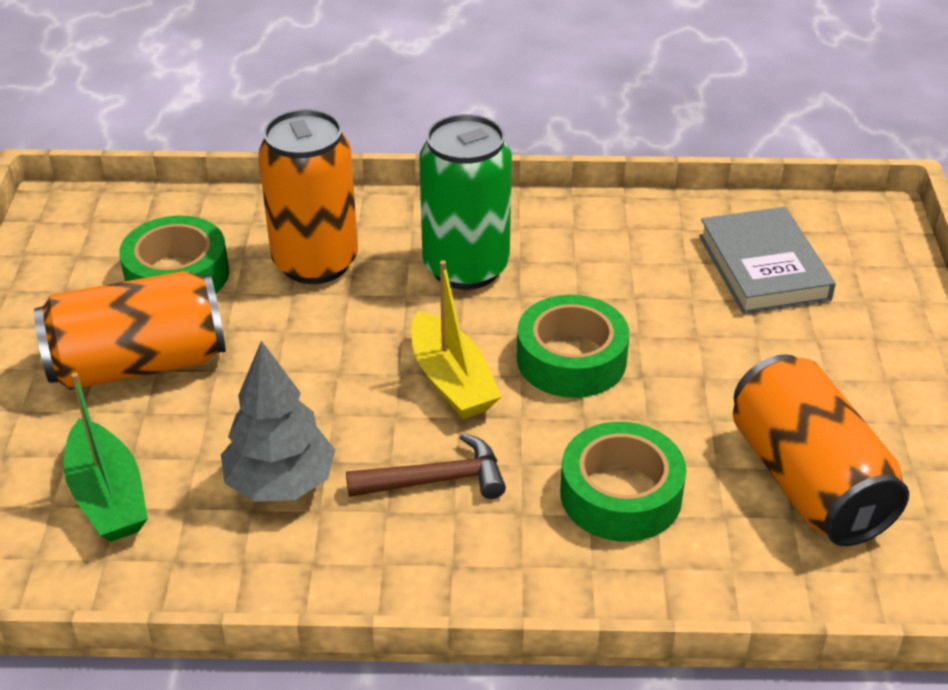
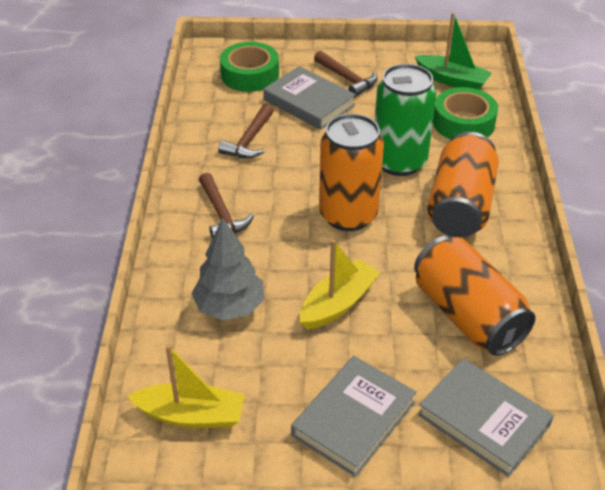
brown hammer: [346,433,506,499] = 1 -> [199,173,254,239] [218,104,274,158] [314,51,378,97] = 3
green tape: [119,216,229,294] [517,295,629,398] [560,422,686,542] = 3 -> [220,42,279,92] [433,87,498,139] = 2
grey book: [699,207,836,314] = 1 -> [263,66,356,130] [291,356,417,477] [418,358,554,477] = 3
yellow boat: [411,260,501,419] = 1 -> [127,345,245,428] [300,240,380,329] = 2

